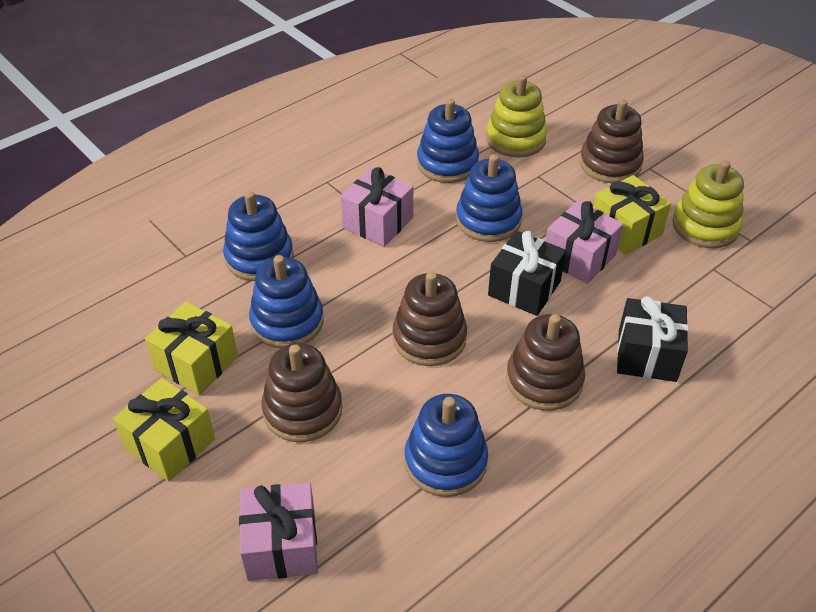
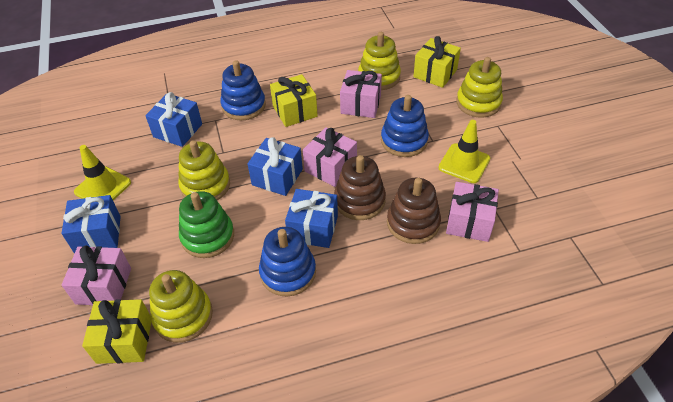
black gift: [488,231,566,316] [617,296,688,382] = 2 -> none = 0
blue gift: none = 0 -> [62,195,121,254] [145,92,202,147] [248,137,303,196] [285,189,338,248] = 4
blue stacking toy: [223,191,294,281] [249,255,324,348] [404,394,488,497] [417,99,479,183] [456,154,522,242] = 5 -> [221,61,266,120] [259,227,316,297] [381,95,429,157] = 3
brown stacking toy: [261,343,342,442] [393,272,467,366] [506,314,585,411] [580,99,644,183] = 4 -> [334,155,386,220] [387,178,441,244] = 2
green stacking toy: none = 0 -> [179,191,234,258] = 1
pink gift: [239,482,318,581] [340,167,413,247] [546,201,623,284] = 3 -> [62,245,131,305] [303,127,357,187] [340,70,382,118] [446,182,499,242] = 4
yellow stacking toy: [486,75,547,158] [672,160,744,248] = 2 -> [149,270,213,343] [178,140,230,200] [358,32,401,90] [456,57,503,118] = 4
yellow traffic cone: none = 0 -> [74,145,131,200] [438,120,490,183] = 2

